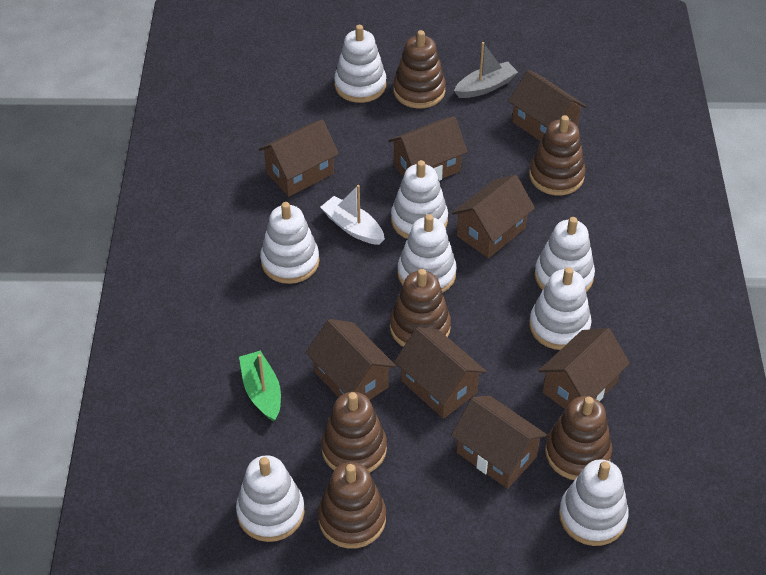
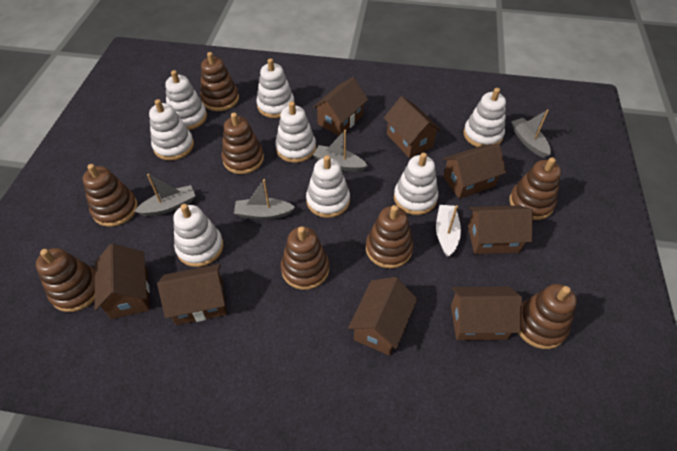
brown stacking toy: [318,462,386,549] [321,392,387,473] [390,269,451,347] [393,30,446,108] [529,115,586,196] [545,396,612,480] = 6 -> [36,248,95,312] [83,164,138,227] [200,52,239,111] [222,113,264,174] [281,226,329,290] [366,205,413,268] [509,157,561,220] [518,284,577,349] = 8
green boat: [239,351,281,422] = 1 -> none = 0
grey boat: [454,42,518,98] = 1 -> [134,174,195,216] [234,179,295,220] [313,130,368,172] [511,109,551,158] = 4

